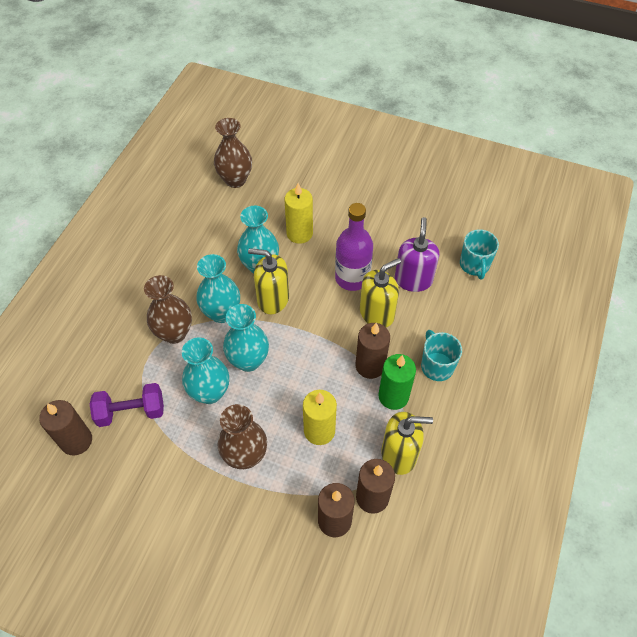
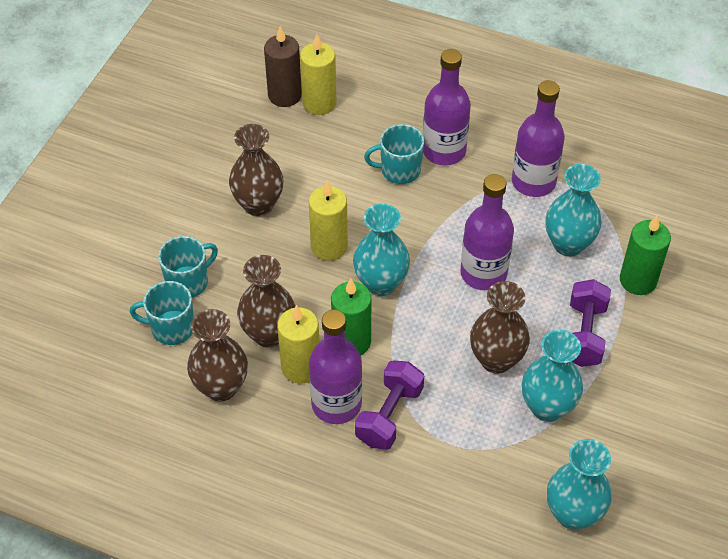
brown candle: [39,400,92,455] [318,483,355,537] [356,323,390,379] [356,459,395,514] = 4 -> [264,26,302,107] = 1
brown vase: [144,275,192,344] [214,118,252,188] [218,404,267,469] = 3 -> [187,309,248,401] [229,124,283,216] [237,255,295,348] [470,281,530,374] = 4
green candle: [378,354,416,410] = 1 -> [331,279,371,356] [620,216,671,295] = 2
purple bottle: [335,203,373,291] = 1 -> [309,310,362,424] [423,49,471,166] [460,174,514,290] [512,80,565,197] = 4
purple dumbbell: [90,383,164,427] = 1 -> [355,360,424,450] [570,279,611,367] = 2
purple soap dispenser: [395,217,439,292] = 1 -> none = 0
turquoise mug: [421,330,462,381] [460,229,499,279] = 2 -> [130,281,194,345] [158,236,218,298] [364,124,424,184] = 3
yellow candle: [285,183,313,244] [303,390,337,445] = 2 -> [277,305,320,384] [300,34,336,115] [309,181,348,261] = 3
yellow soap dispenser: [248,248,289,314] [360,258,401,327] [381,412,433,475] = 3 -> none = 0

